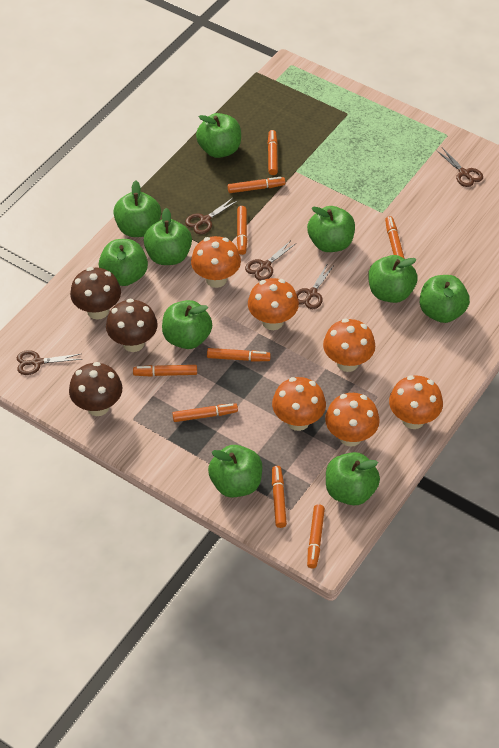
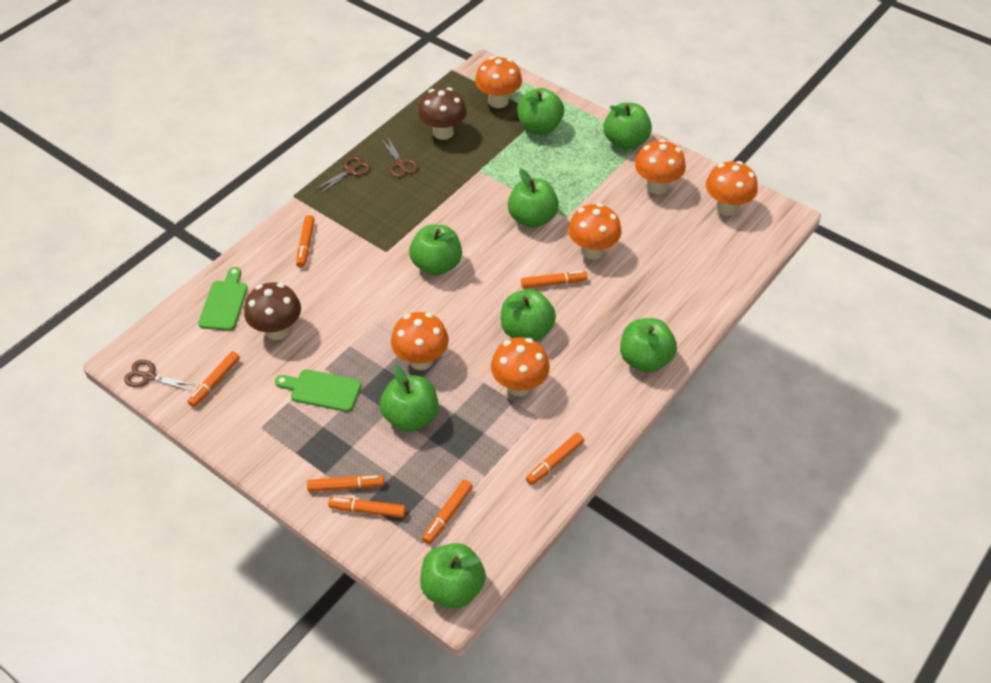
brown mushroom: [69,362,122,416] [70,267,121,320] [106,299,158,352] = 3 -> [244,282,301,340] [418,87,467,140] = 2
brown scissors: [17,350,82,375] [185,197,237,234] [245,241,295,281] [296,263,334,309] [436,149,483,187] = 5 -> [124,360,195,391] [315,156,371,193] [381,136,418,178] = 3
green apple: [99,239,148,286] [113,181,161,237] [143,208,192,265] [162,300,212,349] [196,113,241,158] [208,445,262,498] [307,206,355,252] [326,452,380,505] [368,255,418,303] [420,275,470,323] = 10 -> [380,365,439,432] [409,224,462,276] [420,543,486,609] [501,289,556,342] [508,169,559,228] [517,88,564,135] [604,102,652,150] [620,318,677,373] = 8
green cutting board: none = 0 -> [198,267,248,331] [275,369,361,412] = 2
orange marker: [133,365,197,377] [172,403,238,422] [207,348,271,361] [228,177,285,193] [237,206,247,255] [268,130,278,175] [272,466,287,528] [307,504,325,569] [385,216,405,259] = 9 -> [187,351,240,407] [296,215,315,268] [307,475,384,492] [328,497,406,518] [422,480,473,544] [521,271,587,289] [526,433,584,485] = 7

